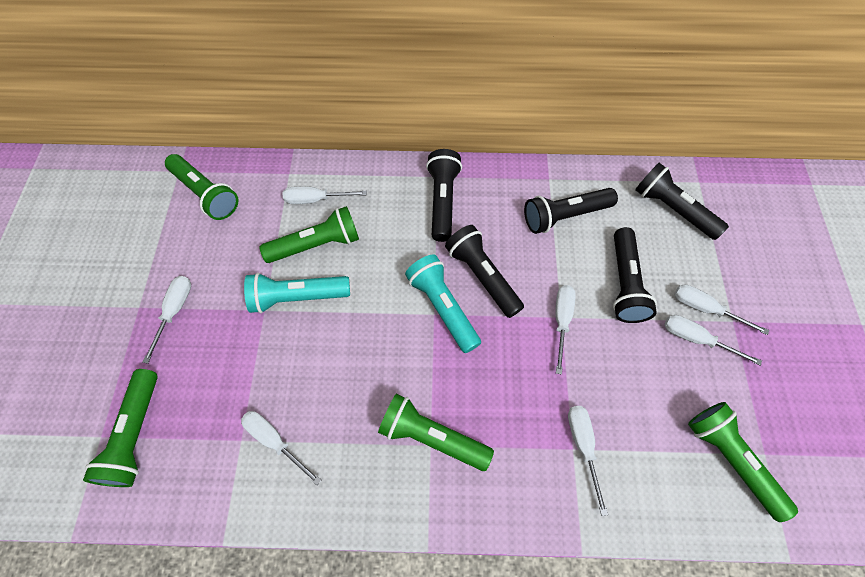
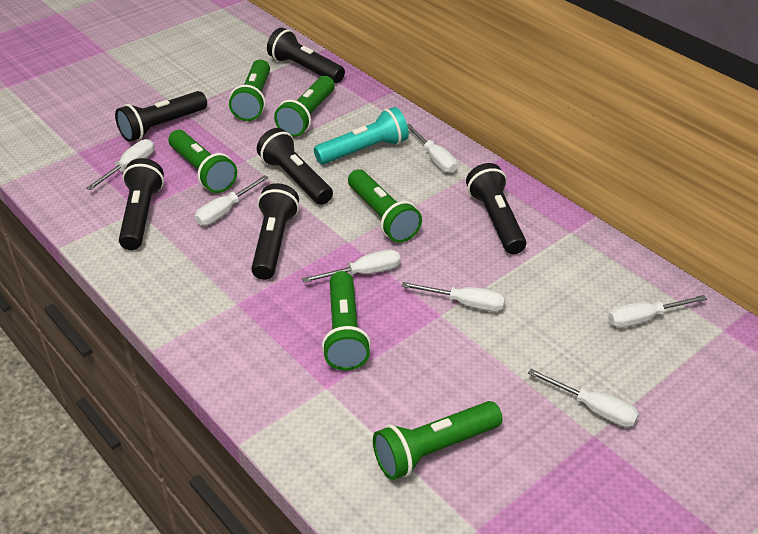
black flashlight: [426,149,462,242] [445,225,524,318] [524,188,618,234] [613,227,657,323] [635,163,729,240] = 5 -> [115,91,207,142] [119,158,164,250] [251,183,299,280] [257,128,333,205] [267,28,345,83] [466,163,526,254] = 6
green flashlight: [83,369,158,487] [165,154,239,220] [259,206,359,263] [378,394,494,471] [688,402,798,522] = 5 -> [168,130,237,193] [229,60,270,121] [274,76,335,137] [322,271,371,371] [348,170,422,243] [373,401,503,480] = 6
turquoise flashlight: [244,273,350,313] [405,255,481,353] = 2 -> [314,107,409,165] = 1

